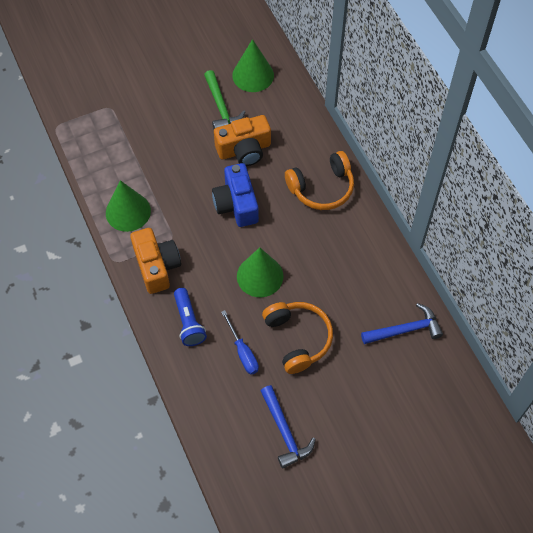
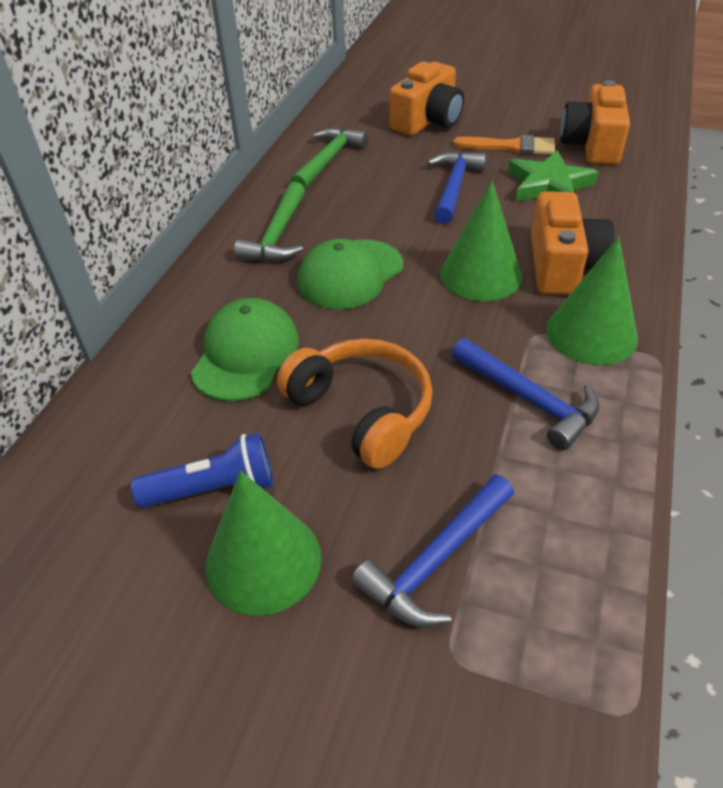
blue camera: [212,163,259,227] = 1 -> none = 0
blue hammer: [261,385,316,469] [361,303,443,344] = 2 -> [351,475,514,627] [427,151,486,224] [452,338,600,450] = 3
blue screwdriver: [221,310,259,375] = 1 -> none = 0
green cap: none = 0 -> [191,298,299,401] [298,239,403,309] = 2
green hammer: [204,70,245,129] = 1 -> [234,182,305,262] [291,128,368,189] = 2
green star: none = 0 -> [508,150,599,201] = 1
orange brush: none = 0 -> [453,135,555,155] = 1
orange camera: [130,228,181,294] [214,115,271,166] = 2 -> [390,62,464,135] [531,191,615,295] [560,80,630,165] = 3
orange headphones: [262,302,333,374] [285,151,354,210] = 2 -> [277,339,433,469] = 1

